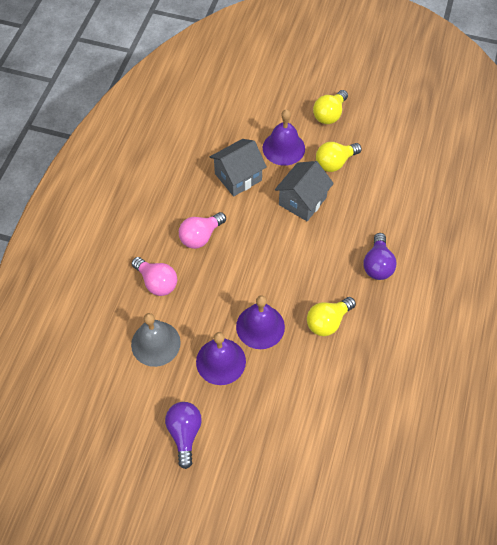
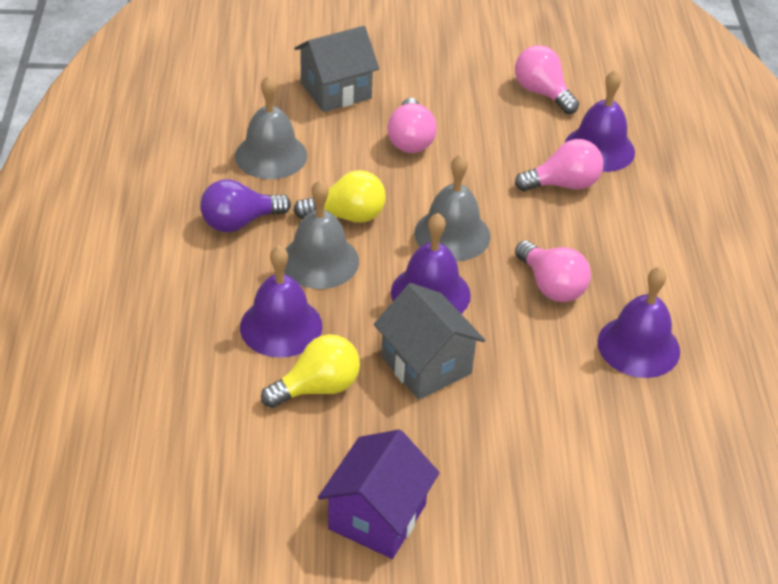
grey bell: [131,313,181,367] = 1 -> [235,75,307,179] [284,180,359,289] [414,154,491,261] = 3
pink light bulb: [132,257,177,296] [179,212,226,249] = 2 -> [387,98,437,153] [515,45,579,114] [515,139,603,191] [515,241,591,302] = 4
purple bell: [196,332,246,385] [236,295,285,349] [263,109,305,166] = 3 -> [240,245,323,358] [391,213,471,314] [565,70,635,172] [598,267,680,378] = 4
purple house: none = 0 -> [318,429,440,559] = 1
purple light bulb: [165,402,202,469] [364,233,396,280] = 2 -> [200,179,291,232] = 1
yellow light bulb: [307,297,356,336] [313,90,348,124] [316,142,362,172] = 3 -> [261,334,360,408] [293,170,386,223] = 2

